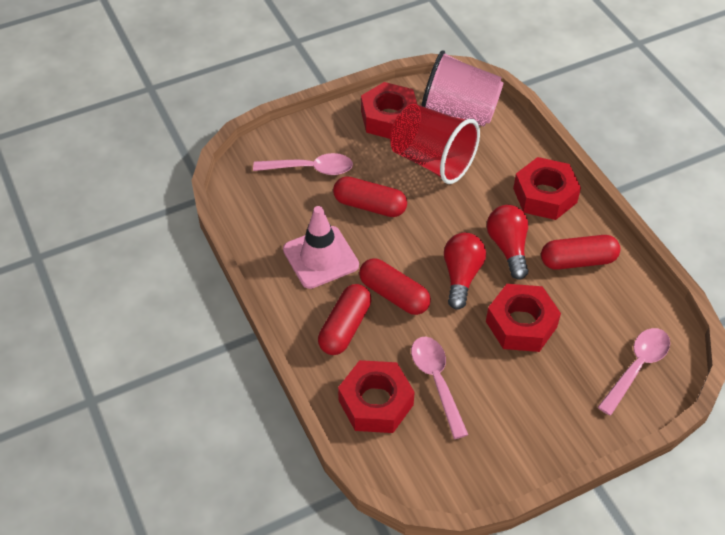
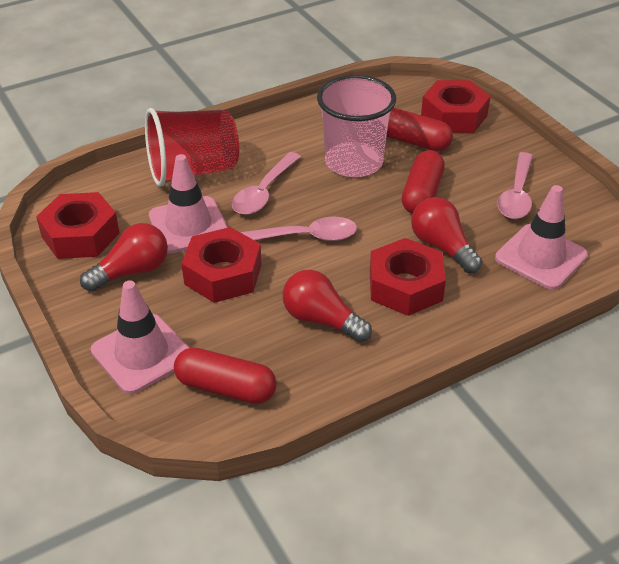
pink traffic cone: [283,206,359,289] = 1 -> [91,280,189,394] [149,154,228,254] [495,185,588,290] = 3
red capsule: [318,284,371,355] [333,177,407,217] [359,258,431,315] [541,235,620,270] = 4 -> [174,348,277,404] [386,108,453,151] [402,150,445,214] = 3
red light bulb: [444,233,486,310] [487,205,528,280] = 2 -> [80,223,168,292] [282,270,372,342] [411,197,482,273] = 3

